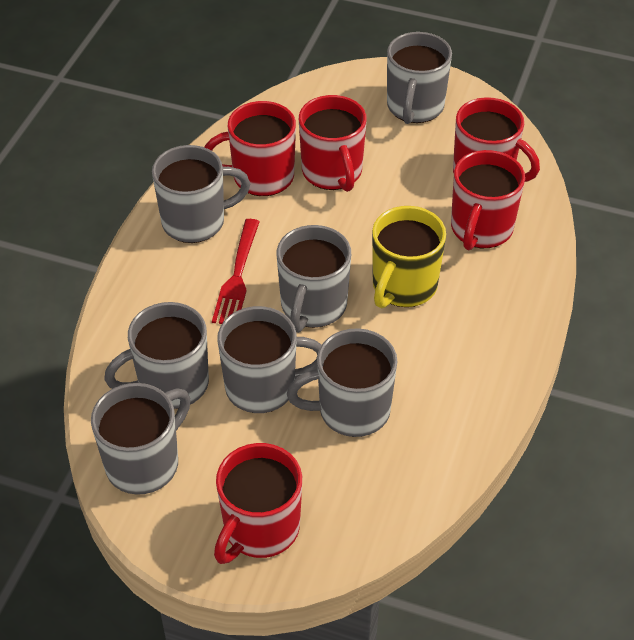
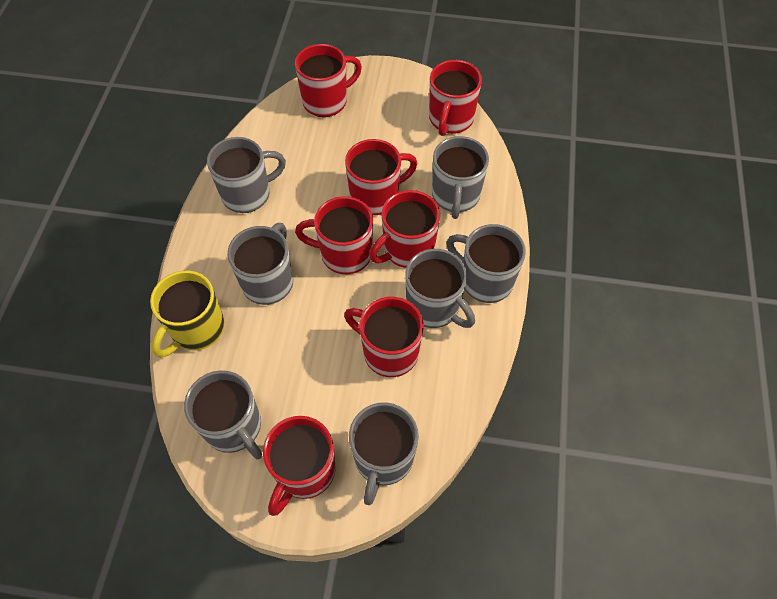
red fork: [212,219,260,324] = 1 -> none = 0
red mug: [204,101,296,196] [214,443,302,564] [299,95,367,192] [451,150,525,250] [453,97,540,182] = 5 -> [263,416,336,516] [295,44,362,117] [295,196,373,274] [344,297,424,377] [345,139,417,215] [369,190,440,268] [429,60,482,136] = 7

